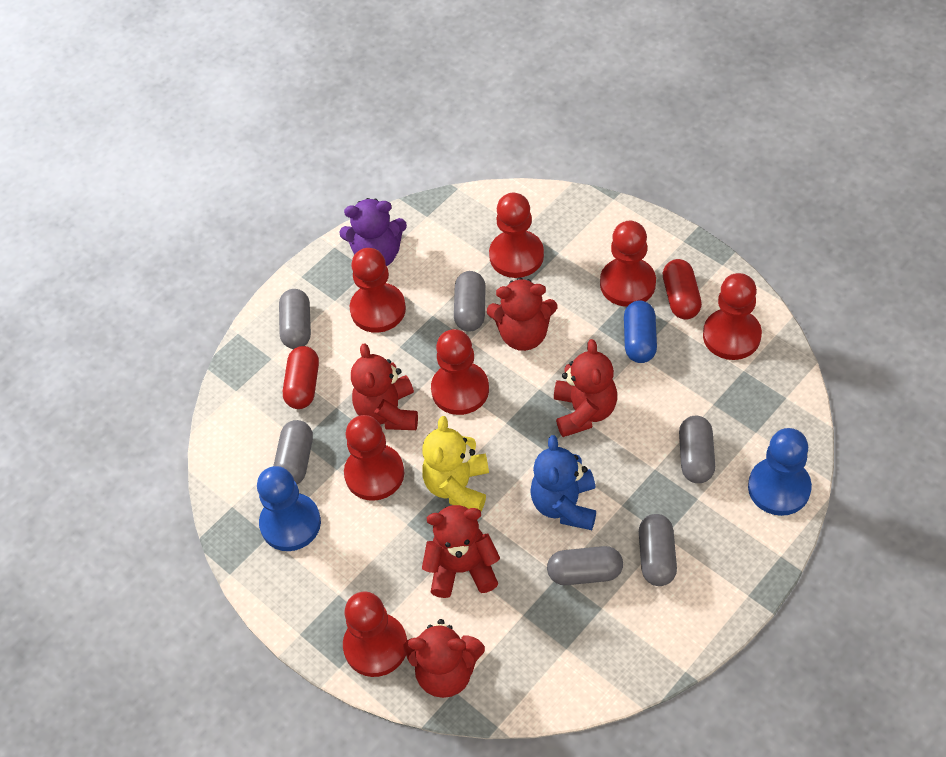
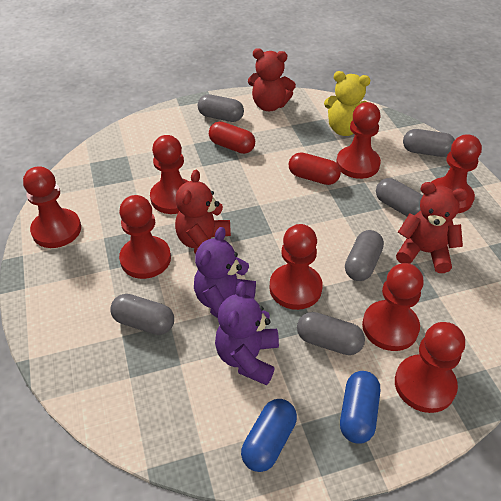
blue capsule: [624,300,657,363] = 1 -> [241,399,297,472] [340,371,380,444] = 2
blue pawn: [257,466,321,551] [748,428,812,516] = 2 -> none = 0
blue teddy bear: [530,435,596,530] = 1 -> none = 0
purple teddy bear: [339,198,407,266] = 1 -> [194,227,256,318] [215,281,279,385] = 2
red pawn: [343,591,407,677] [344,415,404,501] [350,248,406,333] [431,329,489,415] [489,193,544,278] [600,221,656,307] [703,273,762,360] = 7 -> [23,166,81,248] [119,195,171,279] [150,135,189,214] [270,224,323,310] [336,102,381,179] [362,263,424,351] [395,322,465,413] [431,134,482,213] = 8
red teddy bear: [351,343,418,430] [404,619,485,698] [422,505,500,598] [487,277,557,351] [554,339,617,437] = 5 -> [175,170,231,254] [248,48,296,111] [396,182,468,273] = 3

